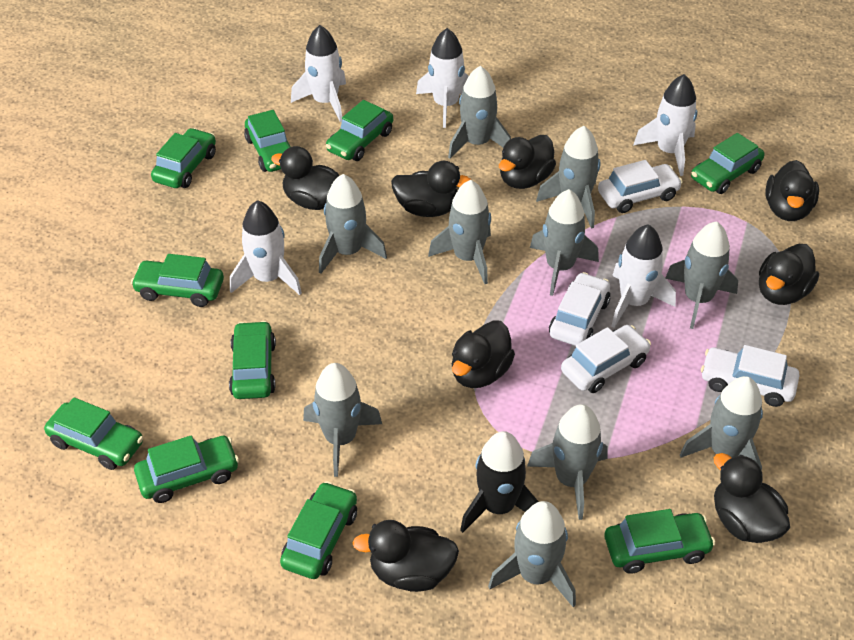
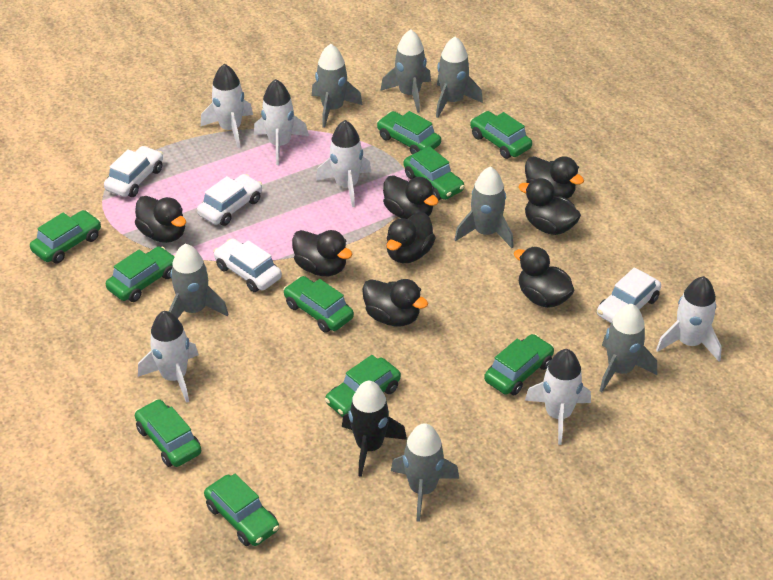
grey rocket: [303,363,382,477] [319,174,387,274] [428,180,491,284] [448,66,511,159] [488,501,576,607] [527,404,608,520] [530,189,599,296] [536,126,600,229] [665,221,738,329] [680,376,763,471] = 10 -> [168,244,229,319] [312,44,363,128] [380,29,431,113] [391,423,459,522] [436,36,483,118] [454,166,513,248] [600,304,657,392] = 7
white rocket: [230,200,302,295] [291,25,346,122] [416,28,469,128] [612,224,676,328] [633,74,698,176] = 5 -> [138,311,198,403] [201,64,253,148] [254,79,309,165] [316,120,371,207] [525,349,591,445] [656,276,722,361] = 6

